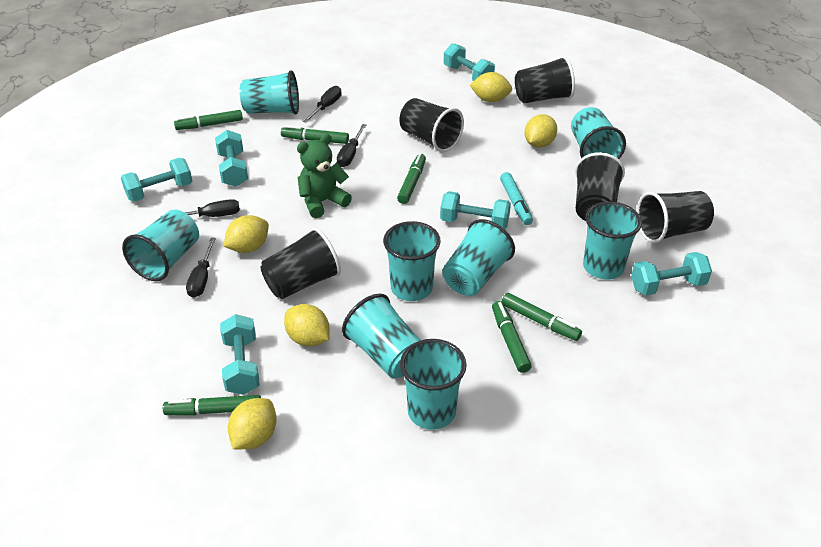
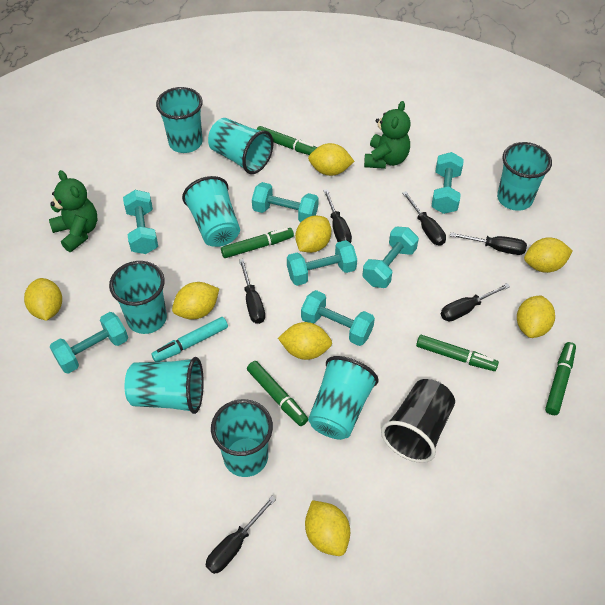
black cup: [261,227,341,299] [399,98,464,152] [515,56,575,103] [575,152,625,221] [637,191,714,243] = 5 -> [381,379,455,463] = 1
black screwdriver: [161,199,240,217] [186,237,216,298] [303,86,342,123] [337,124,366,167] = 4 -> [206,496,276,574] [239,259,265,324] [323,189,352,243] [403,191,446,246] [441,283,510,321] [450,232,527,255] = 6
green marker: [163,395,261,416] [174,110,243,130] [281,125,349,144] [397,154,426,204] [492,301,532,373] [502,293,582,341] = 6 -> [221,228,294,258] [247,361,308,426] [257,126,317,155] [416,335,499,371] [545,342,576,415] = 5
green teddy bear: [297,134,352,218] = 1 -> [49,170,98,252] [364,101,411,169] = 2
turquoise dumbbell: [121,158,192,202] [215,130,248,187] [220,314,260,395] [440,191,511,229] [444,43,495,81] [631,252,712,296] = 6 -> [50,312,128,374] [123,190,158,254] [252,182,319,222] [287,240,357,286] [301,290,375,346] [362,227,419,288] [431,152,464,214] = 7
yellow lemon: [224,215,269,253] [228,398,277,449] [284,304,330,346] [470,72,512,102] [524,114,557,148] = 5 -> [24,278,62,321] [172,282,219,319] [278,322,332,360] [295,215,331,253] [305,500,350,556] [308,143,354,176] [517,295,555,338] [524,237,572,273] = 8

